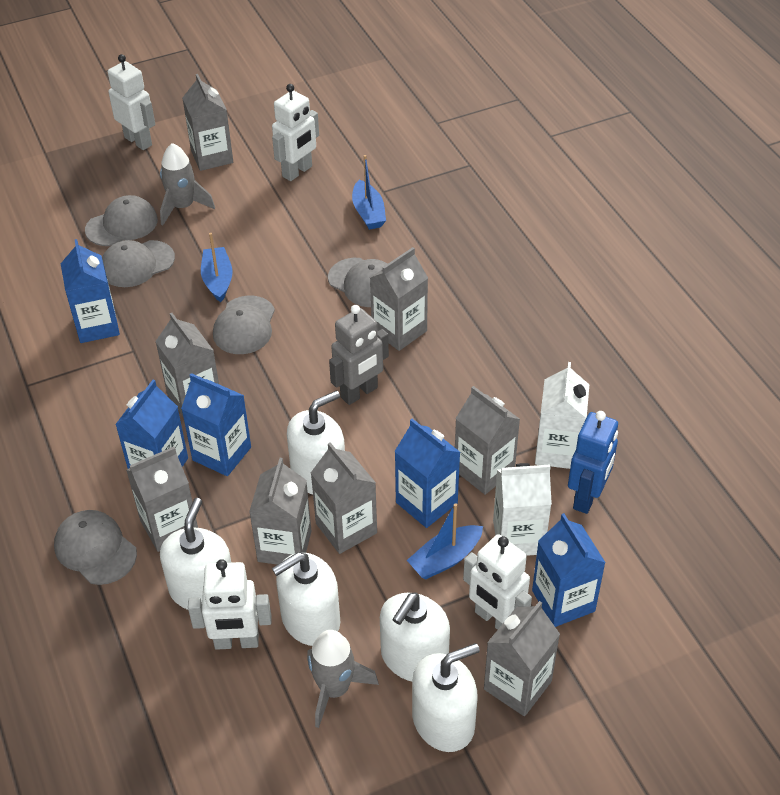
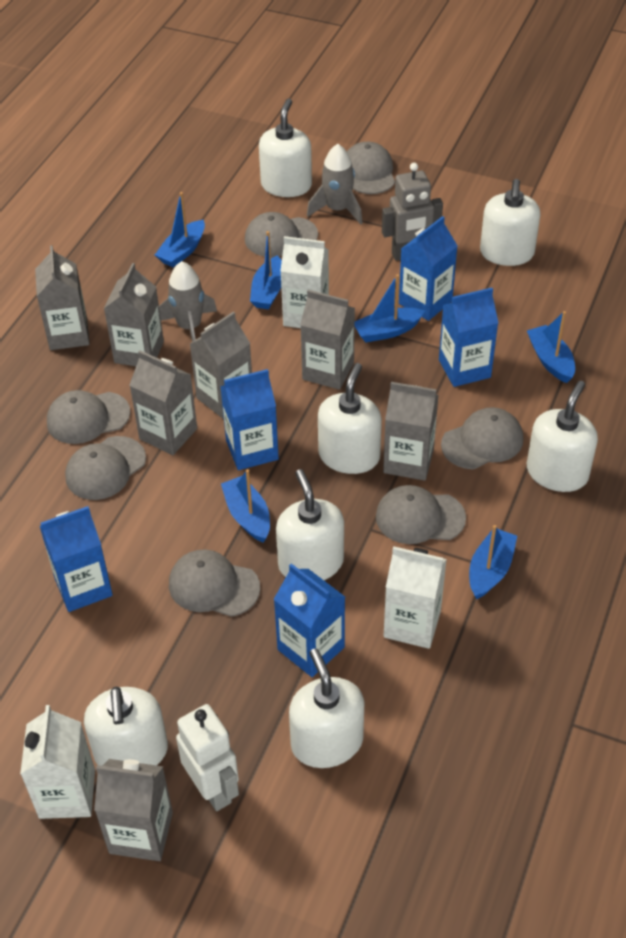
blue boat: [201,233,232,302] [352,155,386,230] [407,503,483,579] = 3 -> [155,192,205,267] [221,469,270,543] [250,231,282,309] [355,274,425,342] [469,525,517,599] [527,311,575,383] = 6
blue robot: [568,411,618,514] = 1 -> none = 0
grey cap: [54,510,137,585] [85,195,158,246] [102,240,175,287] [213,295,275,354] [328,258,387,307] = 5 -> [47,390,130,444] [65,436,146,500] [169,549,260,617] [245,212,318,257] [347,142,395,194] [376,485,466,544] [441,407,523,469] = 7
grey carton: [126,447,198,552] [155,313,219,416] [183,74,233,171] [249,458,311,565] [311,442,377,554] [370,247,428,351] [455,386,520,495] [484,601,560,716] = 8 -> [35,245,89,350] [94,759,173,861] [104,263,164,366] [129,350,197,455] [190,312,252,419] [300,290,355,390] [383,382,439,481] = 7
white carton: [493,463,552,556] [535,362,589,469] = 2 -> [20,705,95,819] [280,236,329,328] [384,546,447,649] = 3
white robot: [108,54,155,150] [188,559,271,650] [272,84,319,181] [463,534,532,630] = 4 -> [176,704,239,811] = 1
white soap dispenser: [160,498,231,610] [272,552,340,646] [287,390,345,495] [380,592,450,682] [412,643,480,752] = 5 -> [84,686,168,766] [259,98,312,197] [276,469,344,580] [289,648,364,768] [318,363,382,474] [480,179,540,266] [527,381,598,492] = 7

